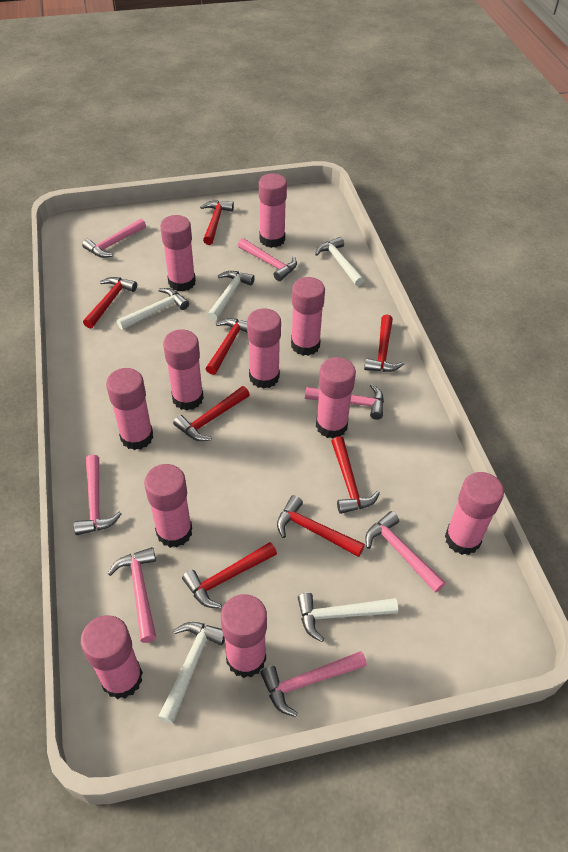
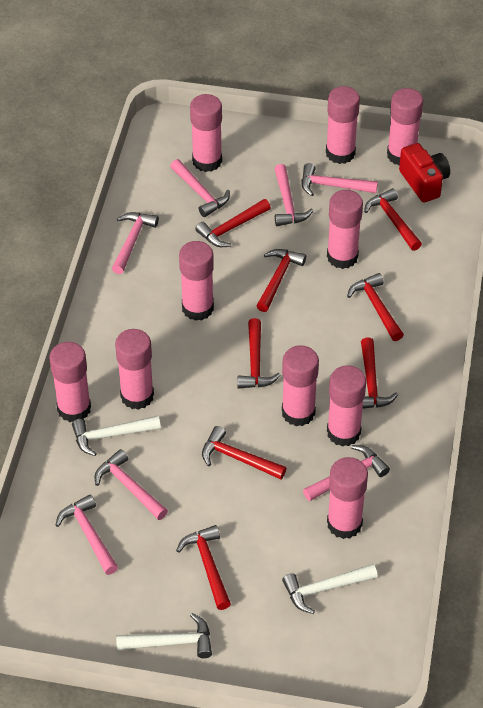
pink glue stick: [81,615,143,699] [106,368,153,450] [144,464,192,548] [160,215,196,292] [163,329,204,410] [221,594,267,678] [247,308,281,389] [259,173,287,248] [291,277,325,356] [316,357,356,438] [445,472,504,555] = 11 -> [49,342,91,422] [115,329,154,410] [179,241,214,321] [190,94,222,172] [282,345,319,426] [326,86,360,164] [327,190,363,269] [327,365,366,447] [327,457,368,539] [387,88,423,165] = 10
red camera: none = 0 -> [399,143,450,202] = 1
white hammer: [117,288,189,330] [158,622,225,724] [207,271,255,321] [298,593,398,642] [315,237,364,286] = 5 -> [72,416,161,456] [116,613,212,658] [282,564,377,614] = 3

